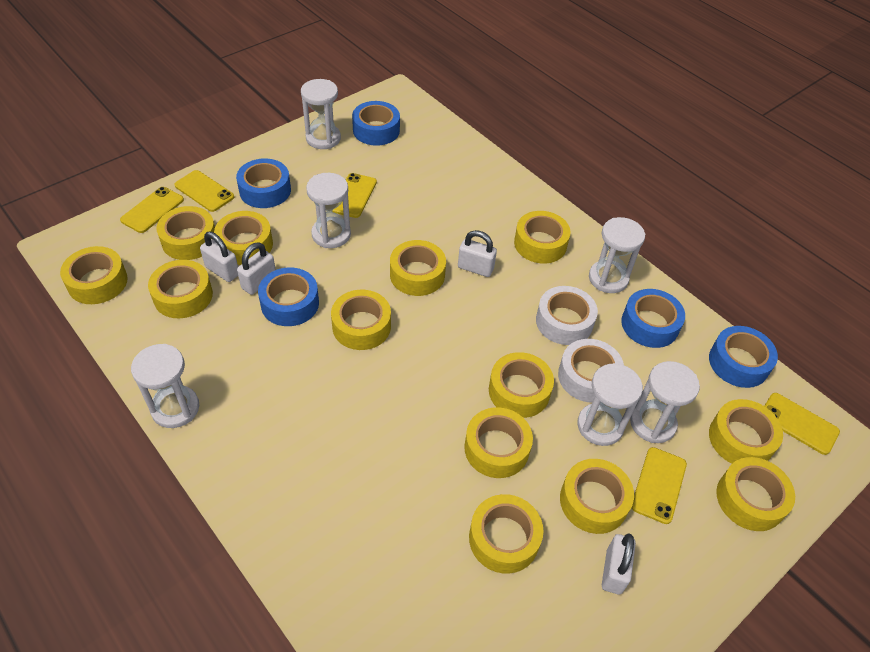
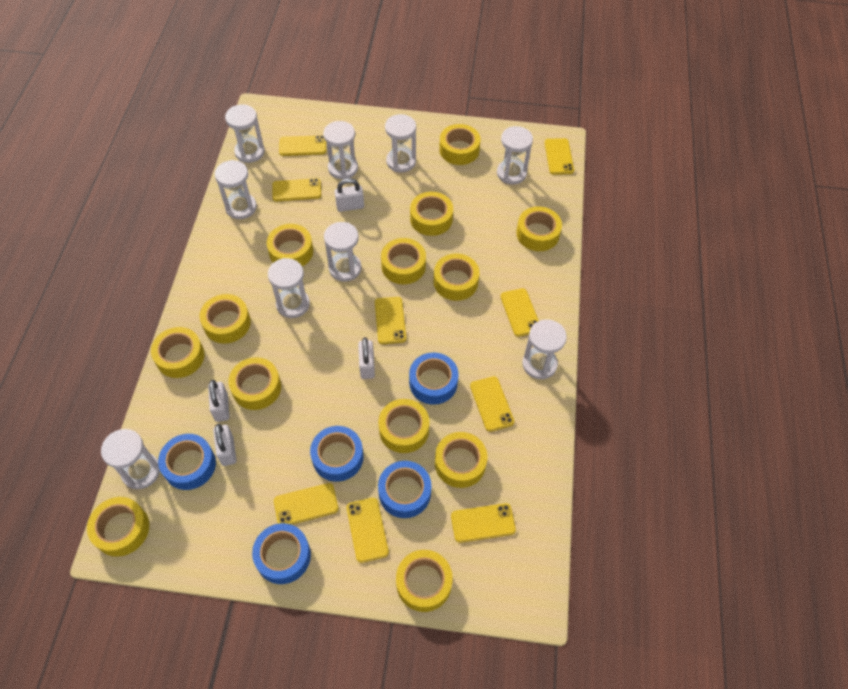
white hourglass: [131,344,199,428] [301,79,341,149] [306,173,351,248] [577,363,643,446] [589,217,645,293] [630,361,700,443] = 6 -> [101,429,160,489] [215,160,257,219] [225,104,265,163] [268,258,310,318] [323,121,358,179] [324,222,362,282] [385,114,416,172] [497,126,533,184] [522,319,567,380] = 9
white tape: [536,286,598,345] [558,339,624,403] = 2 -> none = 0
yellow phone: [120,187,184,233] [174,170,234,212] [332,173,377,218] [631,447,687,524] [764,393,840,455] = 5 -> [272,178,321,201] [274,483,338,525] [279,135,326,156] [347,498,389,563] [375,297,406,344] [451,503,516,543] [470,376,514,432] [500,288,539,337] [545,138,574,175] = 9

